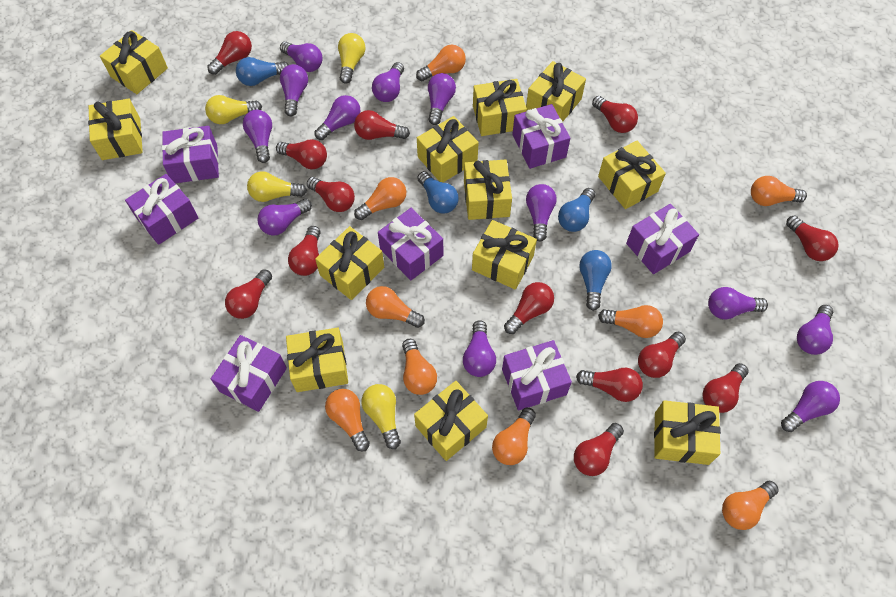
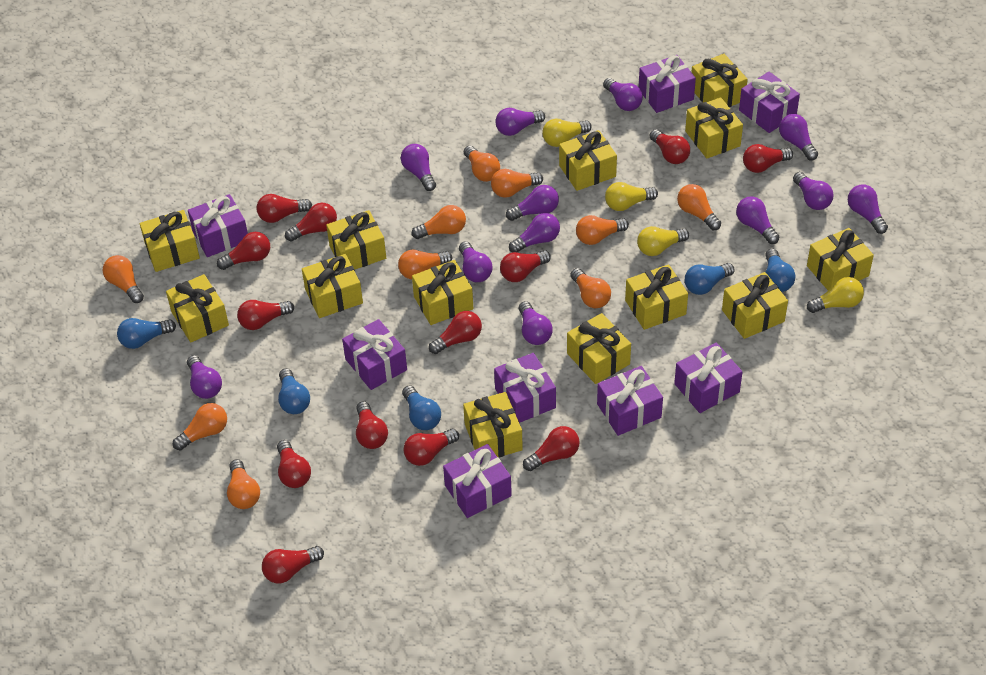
blue light bulb: [236,57,288,86] [417,171,459,213] [558,188,595,232] [579,250,612,311] = 4 -> [117,318,176,349] [278,368,310,414] [402,385,441,430] [685,263,735,295] [765,249,795,292] = 5
orange light bulb: [325,389,370,451] [354,177,406,220] [366,286,425,328] [402,339,437,395] [416,45,466,81] [492,408,536,465] [598,305,663,338] [722,481,779,530] [751,176,807,206] = 9 -> [103,255,144,303] [173,403,227,451] [227,459,260,509] [398,250,452,279] [412,205,466,239] [464,145,500,182] [491,169,543,198] [571,268,611,308] [576,215,629,245] [677,184,721,230] = 10
purple gift: [125,174,198,245] [162,126,219,183] [211,335,287,412] [378,208,443,280] [502,340,572,411] [512,104,570,169] [626,204,699,274] = 7 -> [188,194,248,257] [342,319,407,390] [443,444,512,518] [494,353,556,423] [597,366,663,436] [639,55,696,113] [674,343,743,413] [739,72,800,133] = 8
yellow gift: [88,99,143,160] [100,30,168,94] [286,327,348,392] [315,226,384,300] [414,381,488,461] [417,116,479,182] [464,160,512,220] [472,220,537,290] [473,79,527,136] [526,61,586,122] [598,140,666,209] [654,400,721,465] = 12 -> [140,210,200,272] [166,274,229,343] [302,254,363,318] [326,210,386,270] [412,260,473,325] [463,392,523,458] [559,130,617,191] [567,313,631,384] [625,264,688,330] [685,97,743,158] [691,54,748,107] [722,272,788,339] [807,228,874,290] = 13

